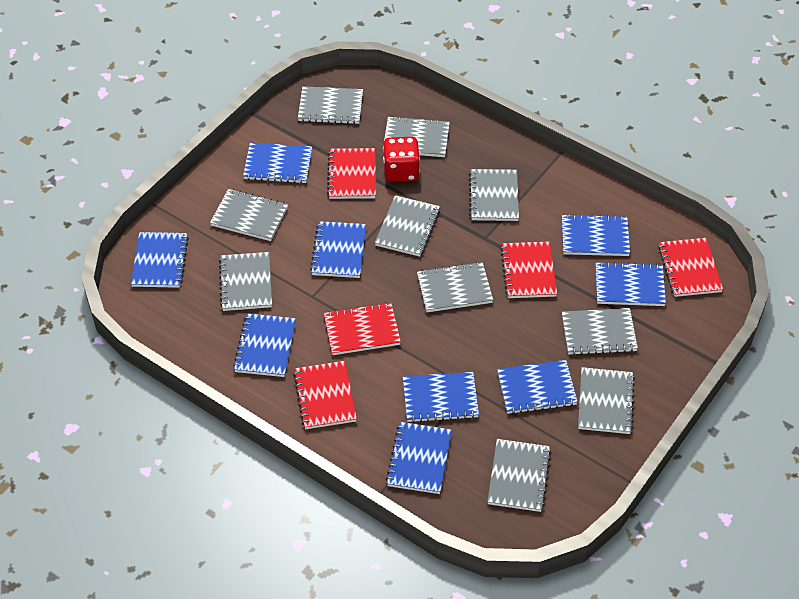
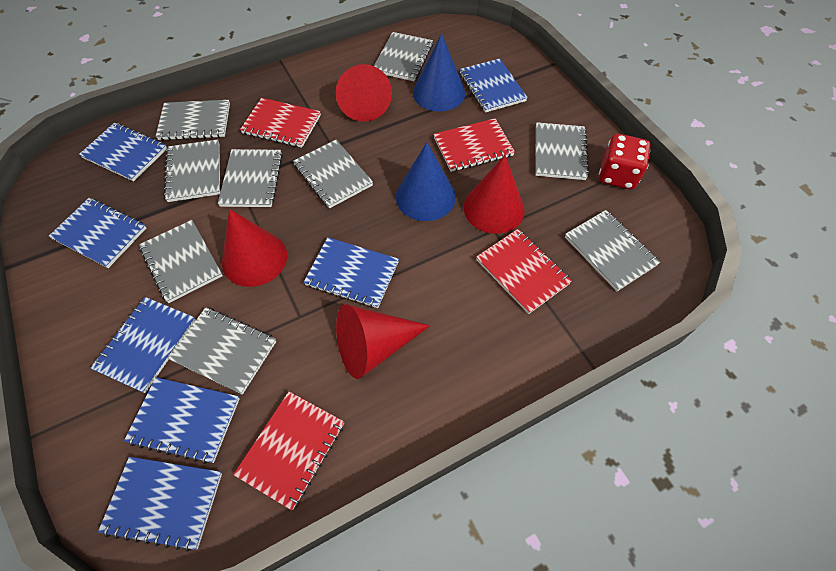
blue cone: none = 0 -> [396,142,456,221] [413,33,465,112] = 2
blue notebook: [131,232,189,288] [233,313,296,377] [243,142,312,184] [310,221,366,278] [386,422,452,494] [403,372,479,423] [497,360,578,414] [562,214,630,256] [595,261,666,306] = 9 -> [49,198,146,268] [79,123,167,182] [91,297,196,393] [98,457,222,552] [124,377,240,464] [303,237,399,308] [460,59,528,113] = 7
grey notebook: [210,189,288,241] [219,252,272,311] [298,86,363,124] [375,195,440,257] [383,116,450,157] [417,262,493,312] [469,169,519,221] [487,439,551,512] [562,308,638,355] [578,367,635,434] = 10 -> [139,220,223,303] [156,100,230,140] [164,139,220,202] [168,307,276,395] [218,149,283,207] [293,140,373,209] [374,32,433,81] [535,122,589,180] [565,210,660,291] = 9
red cone: none = 0 -> [222,209,287,287] [336,64,392,122] [336,304,430,379] [464,155,525,234] = 4
red notebook: [293,361,357,429] [324,302,401,355] [327,148,376,199] [500,242,557,298] [659,238,723,297] = 5 -> [233,392,344,510] [240,98,321,148] [433,118,515,172] [476,229,572,314] = 4

